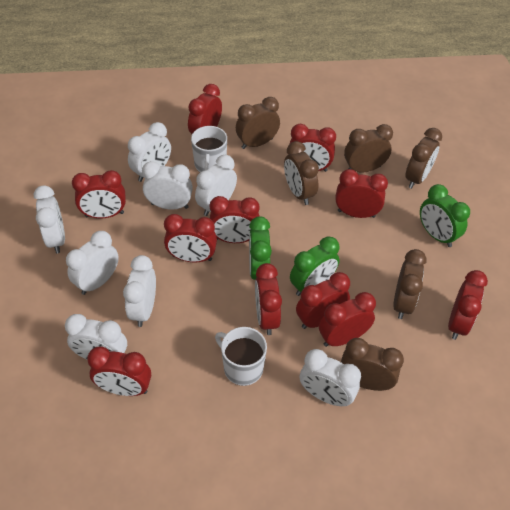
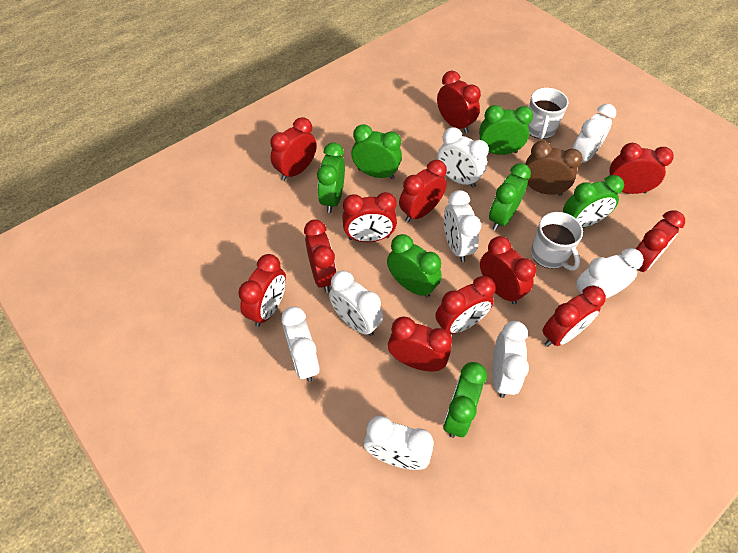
brown clock: [236,97,280,149] [284,141,319,205] [341,338,404,391] [344,124,393,172] [393,249,427,319] [405,128,442,189] = 6 -> [525,141,582,196] = 1
green clock: [249,216,272,280] [290,236,340,296] [420,184,470,247] = 3 -> [317,142,345,213] [351,124,402,179] [387,234,442,298] [443,362,487,438] [479,105,533,155] [489,163,531,231] [563,175,624,228] = 7
red clock: [72,170,126,218] [87,346,151,396] [164,214,217,262] [188,84,222,134] [210,196,259,243] [255,263,282,335] [290,124,336,172] [296,272,350,329] [319,292,376,347] [335,169,388,218] [448,270,488,340] = 11 -> [238,254,286,327] [270,117,317,181] [304,219,337,293] [342,192,397,242] [388,317,452,371] [399,160,447,222] [435,276,496,334] [437,71,481,133] [480,236,536,304] [543,285,606,347] [610,143,673,194] [636,210,685,272] = 12

